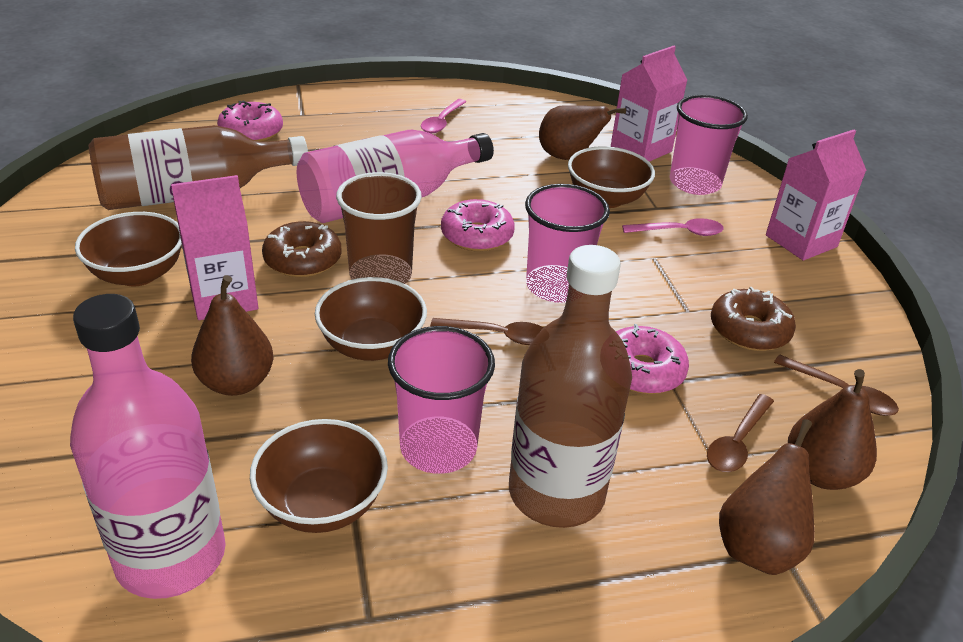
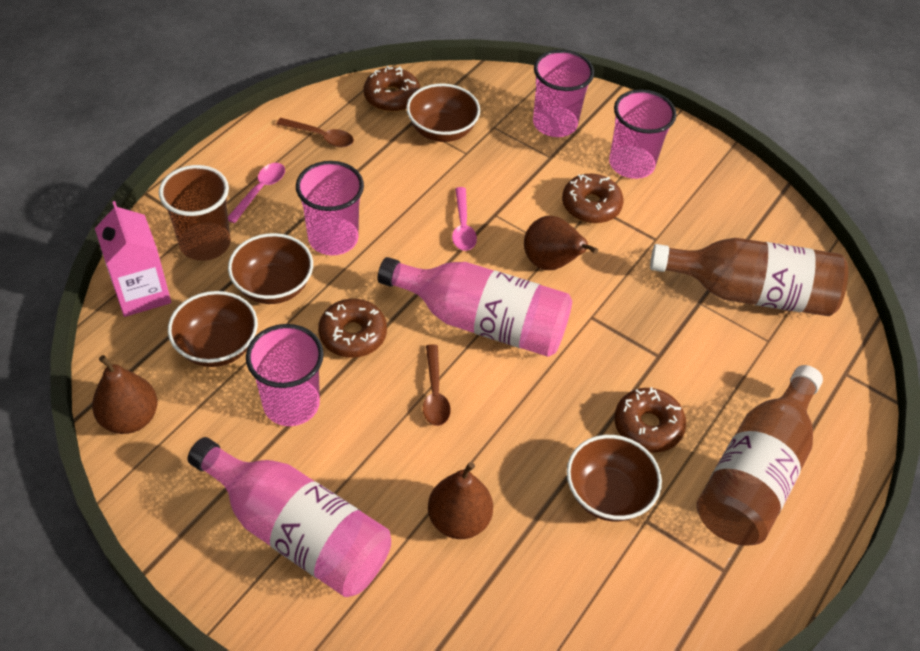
brown donut: [262,221,341,278] [711,287,796,351] = 2 -> [318,299,387,358] [363,66,420,112] [562,174,624,223] [614,387,686,453] = 4
brown pear: [191,275,274,396] [539,105,626,160] [719,419,815,575] [788,369,877,490] = 4 -> [92,355,157,434] [428,462,493,539] [524,216,598,270] = 3
brown spoon: [430,318,543,345] [707,394,774,472] [774,355,899,416] = 3 -> [277,118,354,147] [423,344,451,426] = 2
pink carton: [171,175,258,320] [611,46,687,162] [766,130,867,261] = 3 -> [95,201,171,317] = 1
pink cup: [388,326,495,474] [525,184,610,303] [670,95,748,195] = 3 -> [246,324,324,426] [296,161,364,255] [533,50,594,137] [609,89,676,179] = 4
pink donut: [217,101,283,141] [441,199,515,252] [616,324,689,394] = 3 -> none = 0

